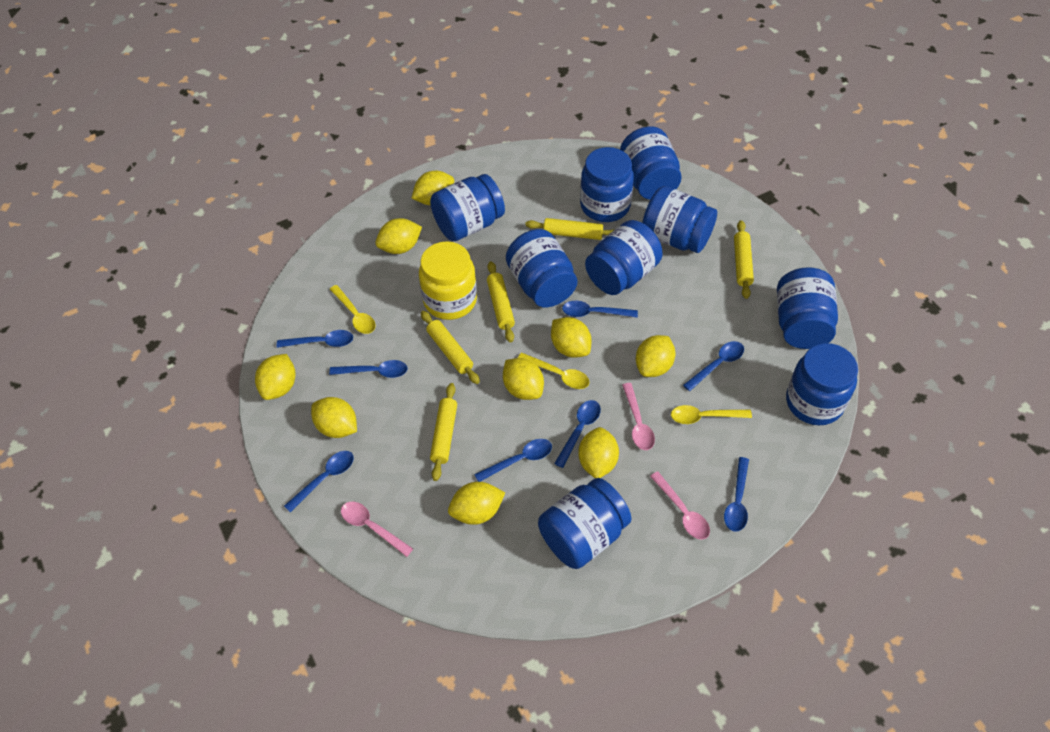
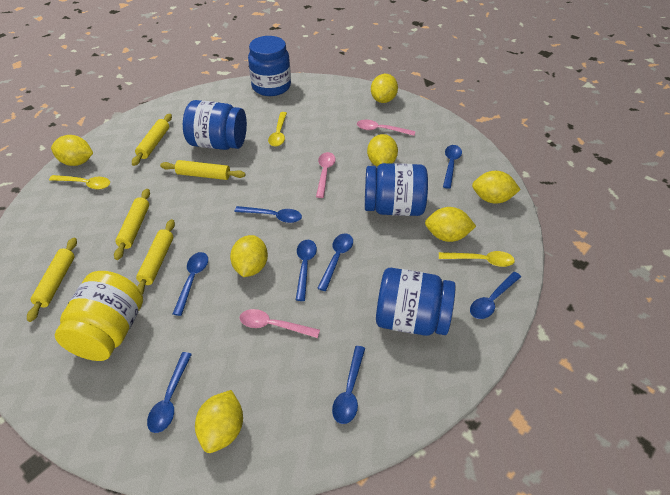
blue jar: [430,174,505,241] [506,229,577,307] [538,478,631,569] [580,147,634,222] [585,220,663,295] [620,126,682,200] [642,186,717,253] [777,267,838,349] [786,343,858,425] = 9 -> [183,100,247,150] [248,36,291,96] [365,163,428,216] [376,268,456,336] = 4
yellow lemon: [255,354,295,400] [311,397,357,438] [375,218,422,254] [412,171,454,205] [448,482,505,525] [503,358,544,400] [551,317,592,358] [578,427,619,478] [636,335,675,377] = 9 -> [51,135,93,166] [195,390,243,453] [230,235,268,277] [367,134,398,167] [371,74,398,103] [425,207,476,242] [472,171,521,204] = 7

